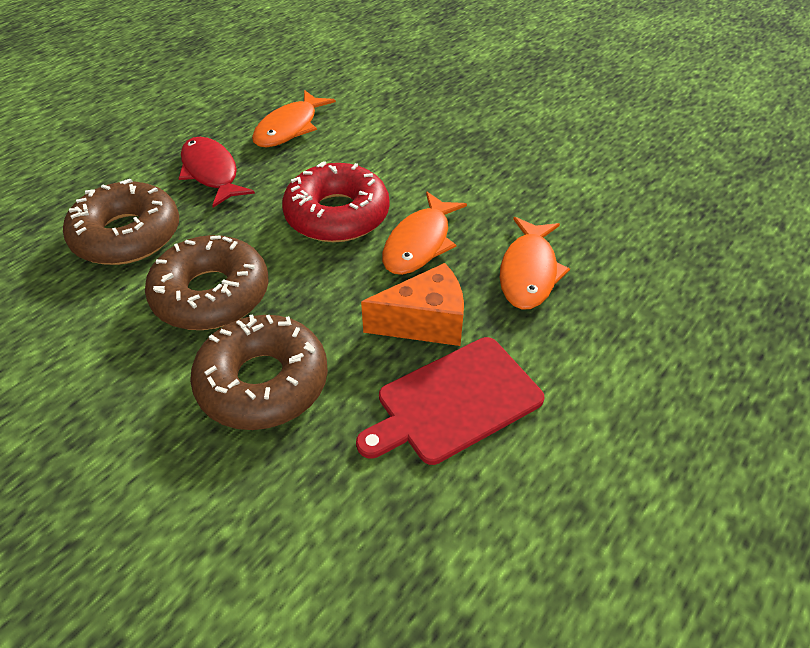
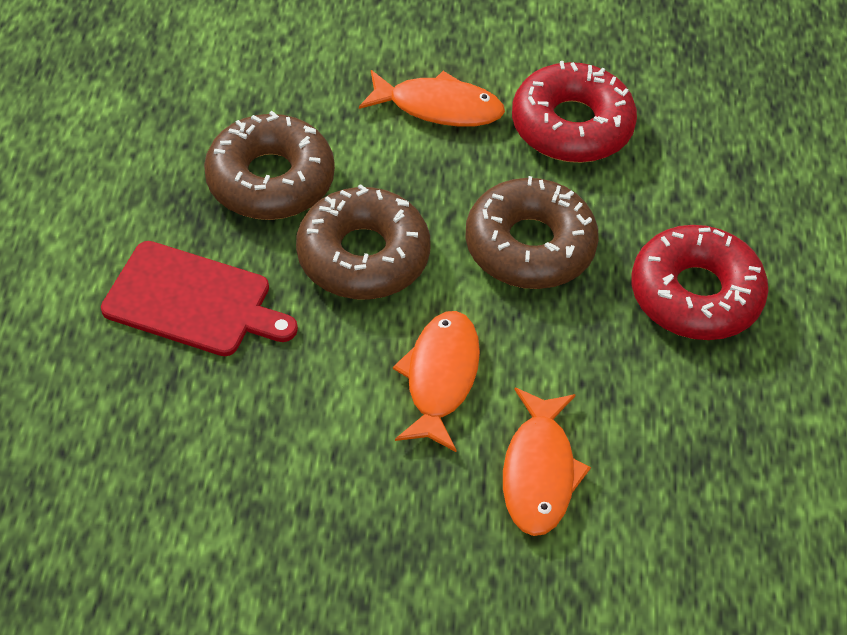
orange cheese: [361,263,464,346] = 1 -> none = 0
red donut: [282,161,390,242] = 1 -> [512,61,637,163] [632,225,768,340] = 2
red fish: [179,137,255,208] = 1 -> none = 0

